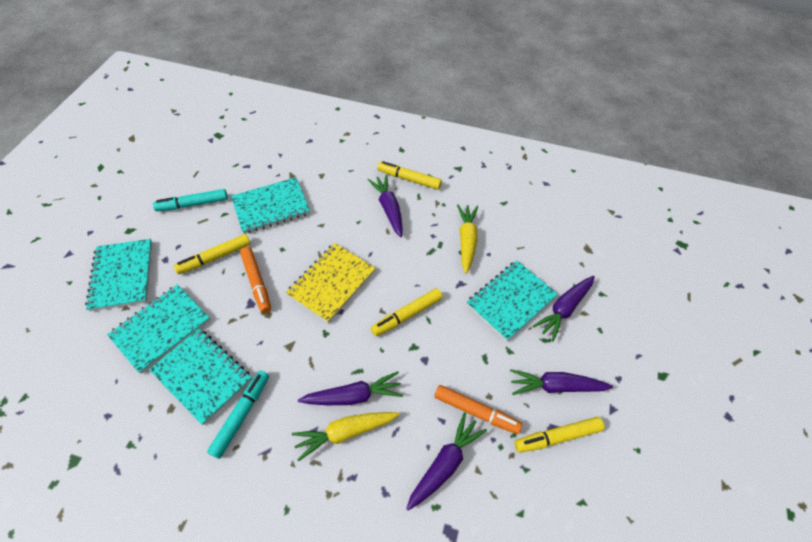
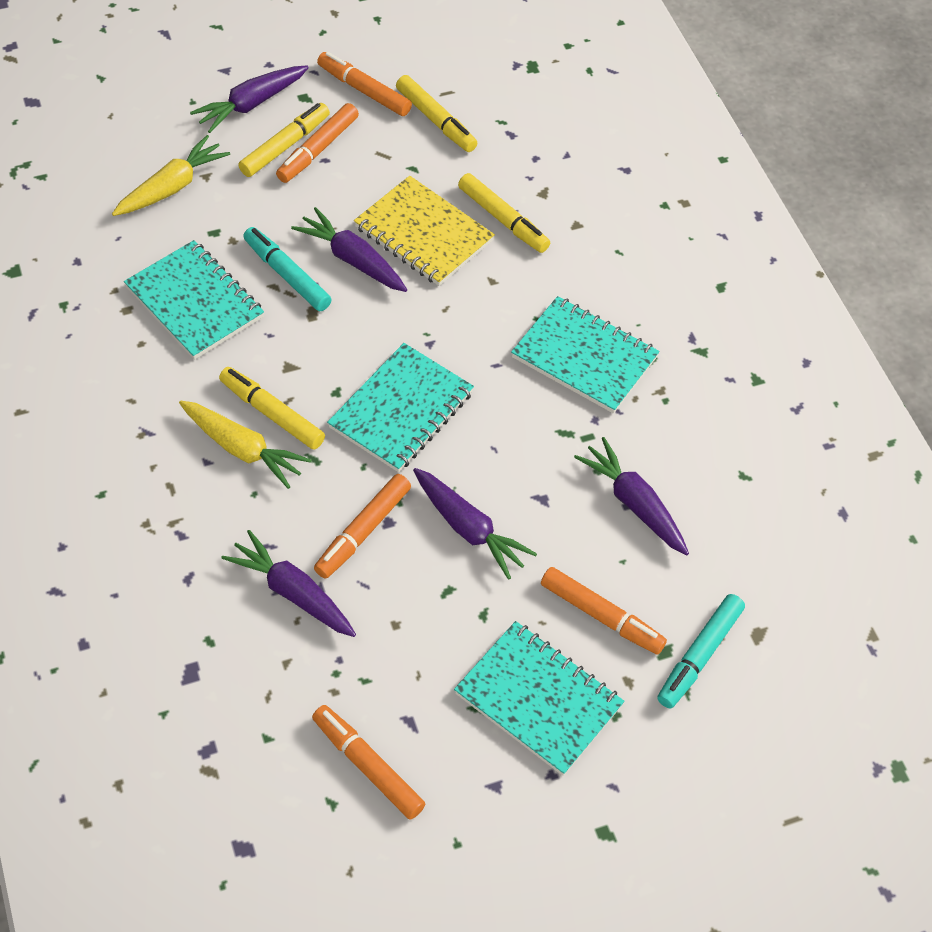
orange marker: [240,247,271,313] [434,385,522,434] = 2 -> [276,103,359,183] [312,705,425,820] [314,474,411,579] [317,52,412,116] [541,567,667,655] = 5
turquoise notebook: [85,239,152,311] [107,285,210,374] [149,328,252,425] [231,177,310,234] [467,261,558,341] = 5 -> [124,240,264,360] [327,343,474,472] [454,621,624,776] [511,296,660,414] = 4

